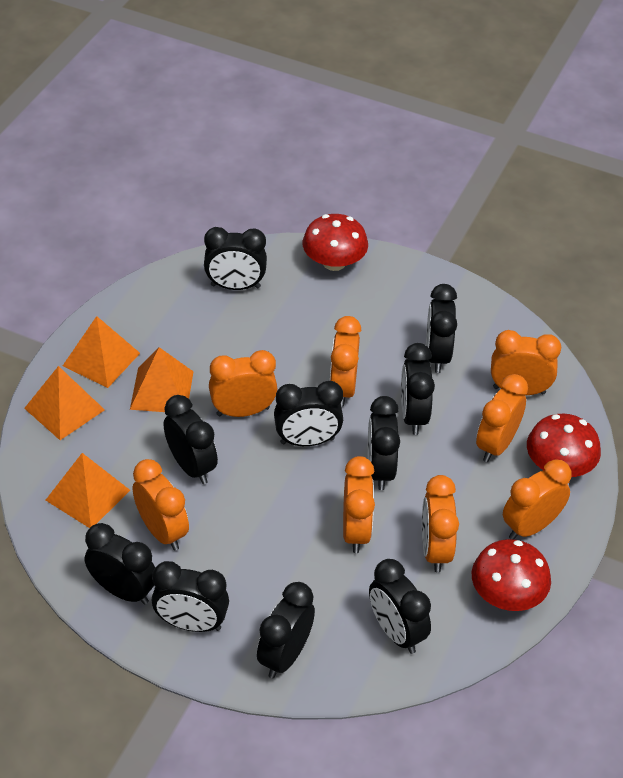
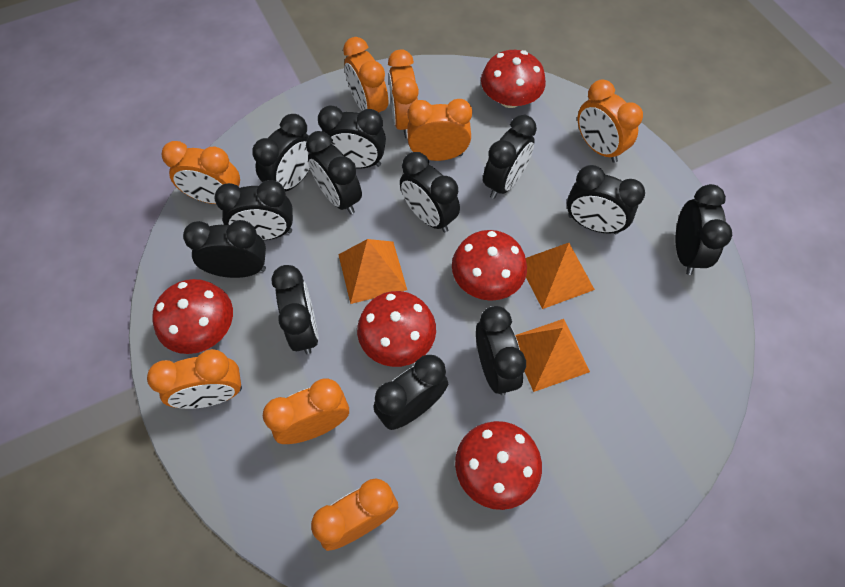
black clock: [85,523,155,605] [152,561,229,632] [164,395,218,484] [204,227,267,290] [257,582,315,678] [274,381,343,446] [368,396,400,490] [369,559,431,654] [401,343,435,435] [426,284,457,373] = 10 -> [183,220,266,278] [214,180,293,240] [252,114,310,192] [271,265,318,354] [306,131,362,214] [318,106,386,169] [373,355,448,430] [400,152,460,233] [476,306,526,395] [483,115,537,199] [567,165,645,234] [676,184,732,275] = 12
orange pyramid: [24,366,105,440] [46,453,130,528] [63,316,140,388] [130,347,194,412] = 4 -> [338,239,407,304] [515,319,590,392] [526,243,595,309] = 3
red mushroom: [303,214,368,271] [472,539,551,611] [527,413,601,477] = 3 -> [152,279,233,354] [357,291,436,367] [452,230,527,301] [455,421,542,510] [481,50,546,108] = 5

